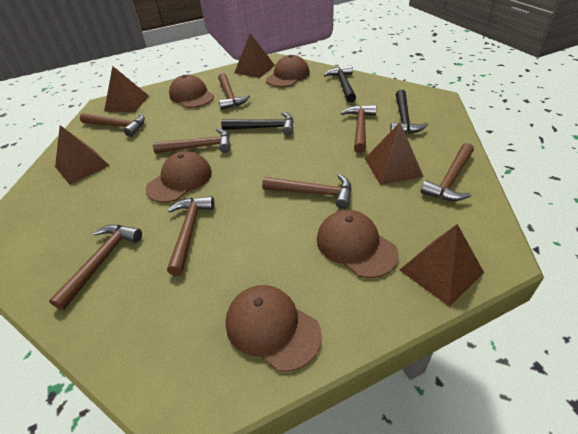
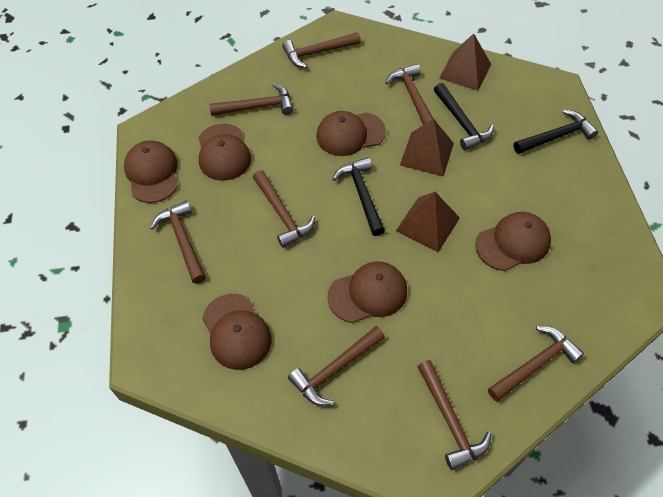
brown cap: [146,151,212,203] [169,75,214,108] [226,285,322,372] [266,55,310,87] [317,210,398,278] = 5 -> [124,140,178,203] [199,124,251,181] [202,294,272,370] [316,111,386,156] [327,261,407,323] [475,212,551,271] = 6
brown pyramid: [55,125,110,185] [104,66,149,112] [234,33,275,78] [365,122,424,185] [400,224,484,307] = 5 -> [396,192,460,252] [400,119,454,177] [439,34,491,91] = 3

